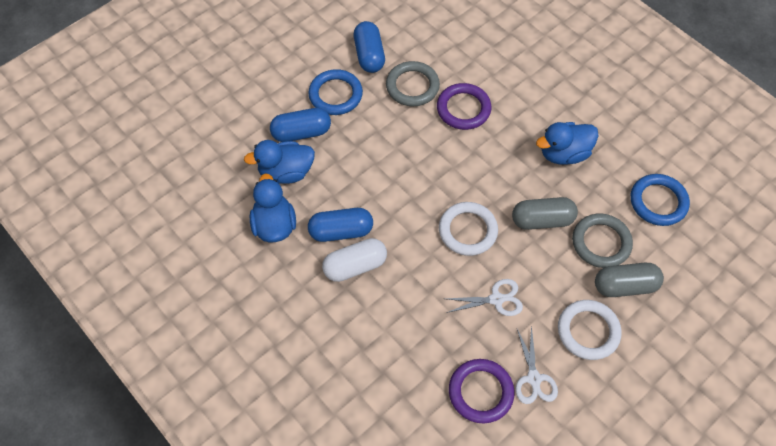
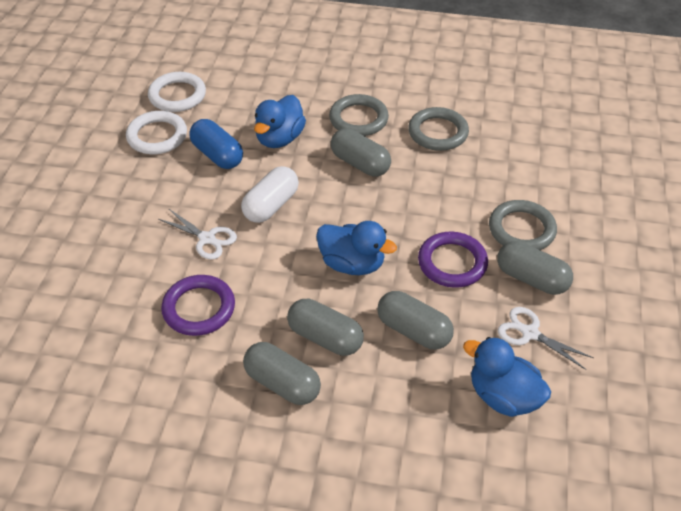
blue capsule: [270,108,331,142] [308,208,373,242] [354,21,385,73] = 3 -> [189,119,243,169] = 1
blue ring: [308,69,363,115] [631,174,690,226] = 2 -> none = 0
grey capsule: [512,197,578,230] [595,263,664,297] = 2 -> [243,342,321,405] [287,299,364,356] [331,128,391,177] [377,291,454,350] [497,241,573,295] = 5
grey ring: [386,61,440,106] [572,213,633,268] = 2 -> [329,94,389,136] [408,107,469,151] [489,200,557,250] = 3

